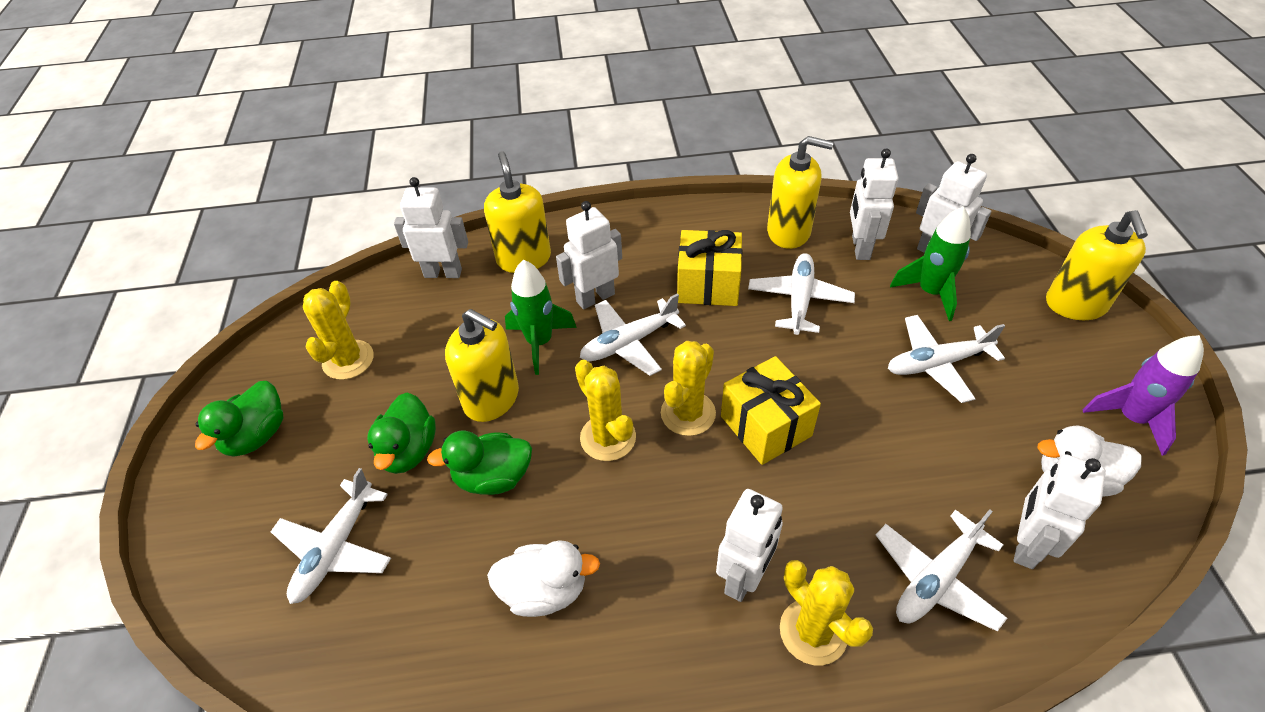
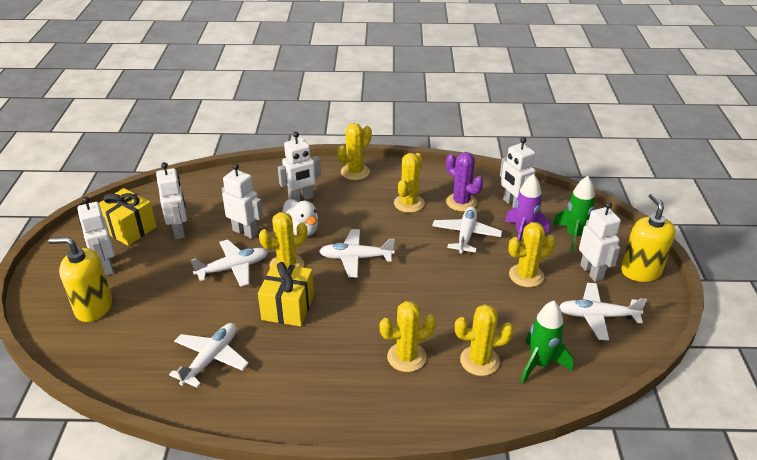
green duck: [195,381,283,457] [367,393,436,474] [427,430,532,495] = 3 -> none = 0
purple cactus: none = 0 -> [446,152,483,212] = 1
white duck: [487,540,600,617] [1038,426,1142,497] = 2 -> [282,199,318,237] = 1
yellow cactus: [303,281,374,380] [575,360,636,461] [661,341,716,436] [780,560,873,665] = 4 -> [259,212,307,268] [337,123,372,180] [379,301,436,372] [394,153,425,213] [455,304,514,376] [508,222,555,287] = 6
yellow soap dispenser: [445,309,519,422] [484,151,551,273] [767,136,834,249] [1046,210,1148,320] = 4 -> [48,237,112,322] [621,193,676,282] = 2

